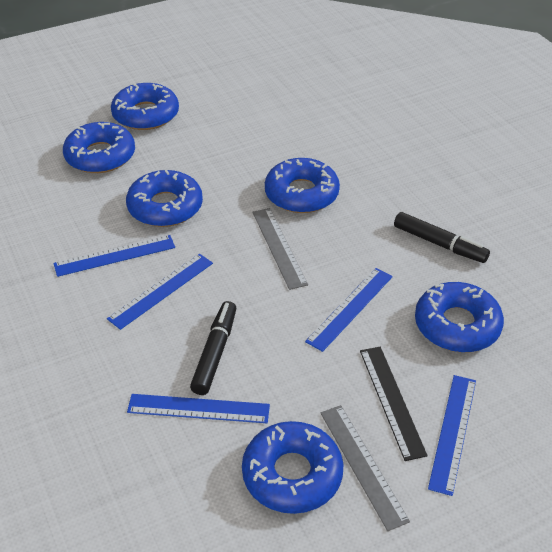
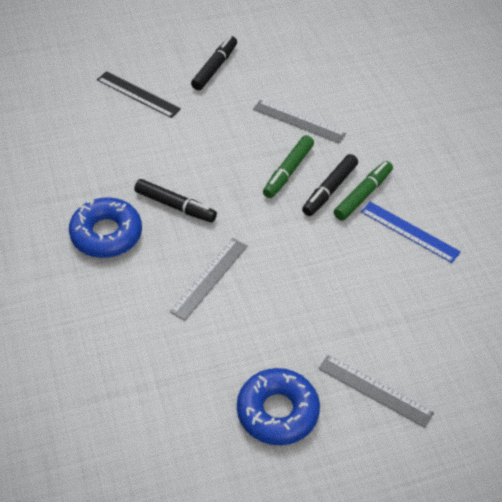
black marker: [190,301,237,395] [394,212,490,263] = 2 -> [134,179,217,223] [191,36,237,90] [302,154,358,216] = 3
blue donut: [63,122,135,173] [111,83,179,130] [126,170,203,227] [242,421,343,514] [265,158,340,213] [415,282,504,352] = 6 -> [69,197,142,258] [237,368,320,445] = 2
blue ruler: [53,235,175,277] [107,254,213,330] [127,394,270,423] [305,268,393,352] [428,375,476,496] = 5 -> [361,202,461,263] = 1
green marker: none = 0 -> [263,135,314,198] [334,161,393,221] = 2
grey ruler: [252,208,308,290] [320,405,410,531] = 2 -> [170,238,248,321] [253,100,346,144] [318,355,434,428] = 3

